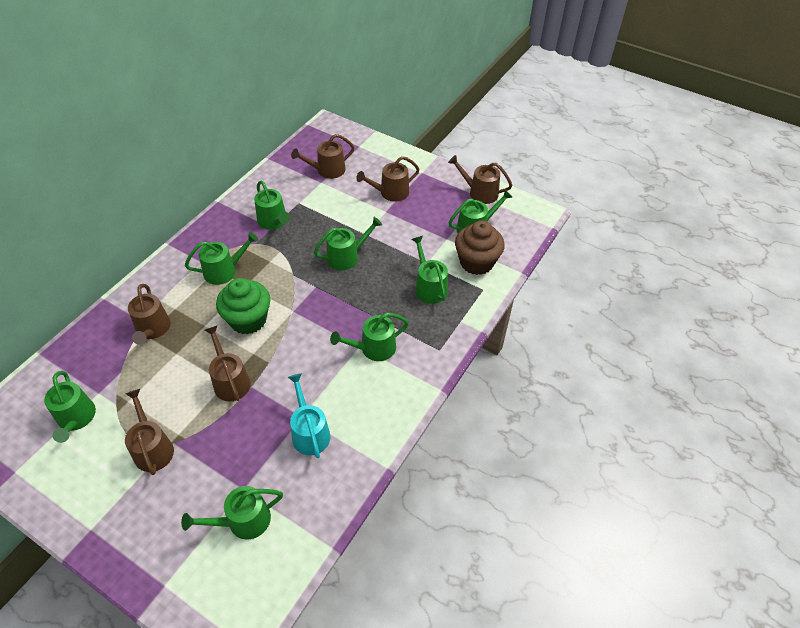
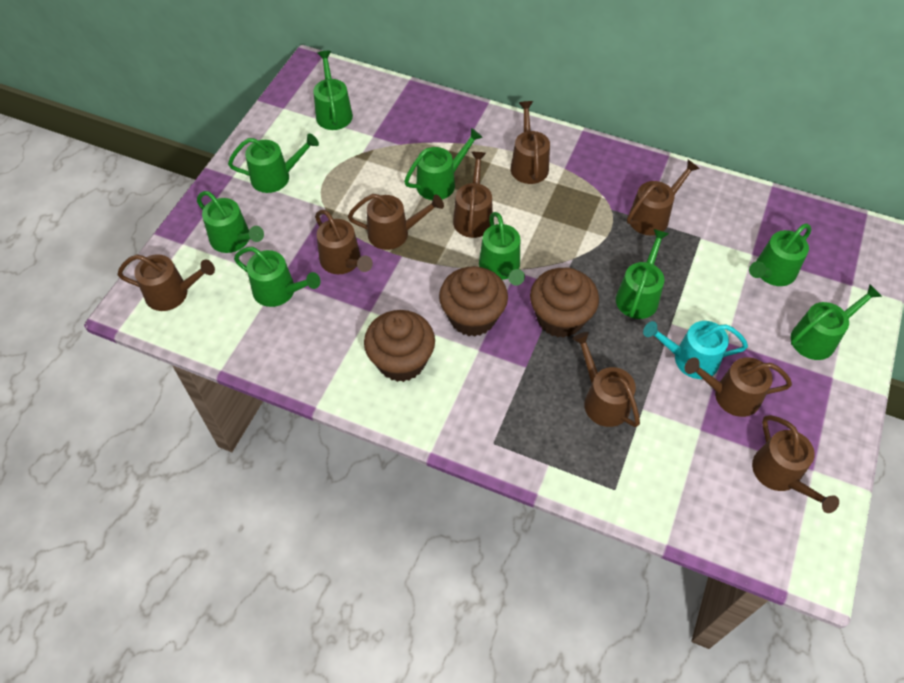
brown cupcake: [455,221,505,275] = 1 -> [364,310,435,382] [439,266,508,337] [530,268,599,338] = 3
brown watering can: [125,389,174,475] [128,284,171,345] [205,326,251,402] [291,134,354,179] [356,156,420,201] [448,155,512,204] = 6 -> [117,254,215,311] [315,210,373,274] [348,194,444,250] [453,152,493,238] [511,101,550,184] [572,332,640,427] [627,160,700,236] [684,357,792,417] [752,415,839,513] = 9
green cupcake: [216,278,270,335] = 1 -> none = 0
green watering can: [44,371,96,443] [181,486,283,540] [185,232,258,285] [254,181,290,230] [314,217,382,270] [330,313,409,361] [412,236,448,304] [449,189,513,233] = 8 -> [197,191,264,253] [228,133,319,193] [234,247,320,307] [313,51,353,130] [404,128,483,200] [479,212,525,286] [616,229,669,319] [749,223,811,286] [791,284,882,360] = 9

